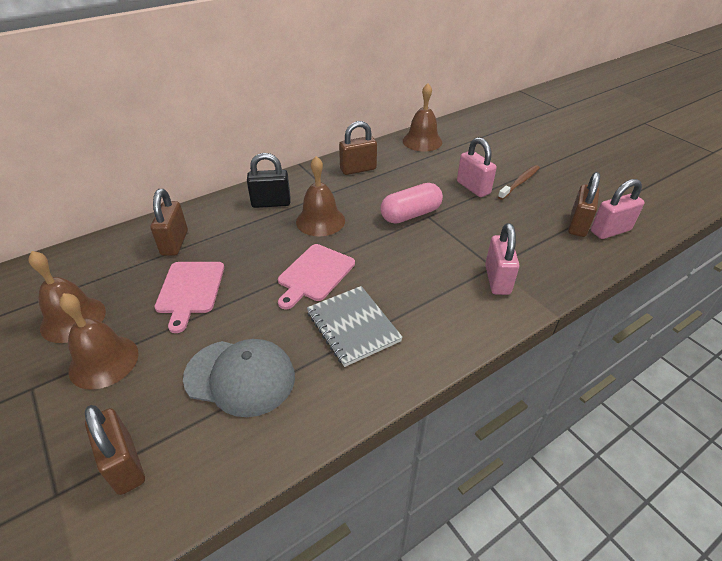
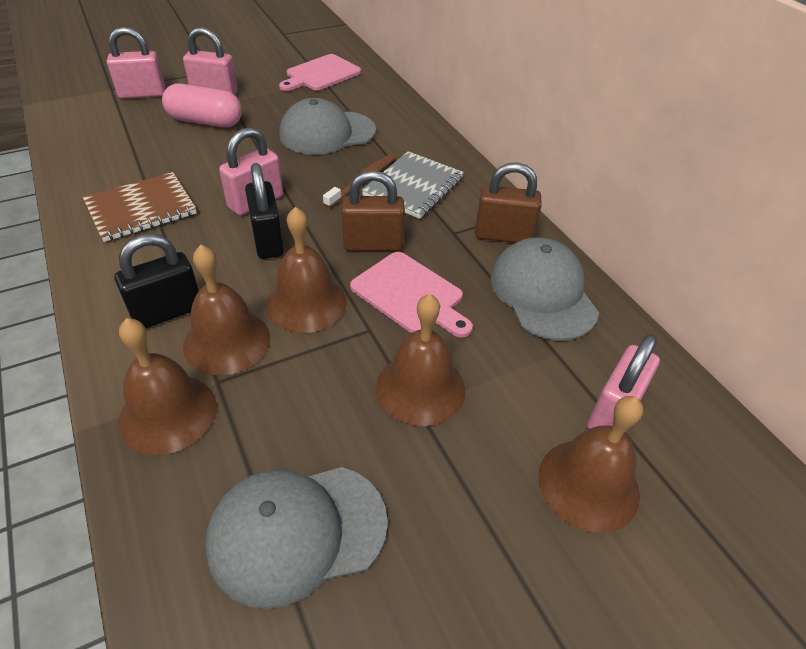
black padlock: [247,153,291,208] = 1 -> [114,234,199,329] [245,163,284,259] = 2
brown bell: [28,251,106,343] [59,293,139,390] [296,156,345,236] [403,83,442,152] = 4 -> [118,318,217,455] [183,245,270,375] [266,207,347,333] [376,294,465,426] [538,396,643,533] = 5
brown notebook: none = 0 -> [83,172,197,242] = 1
brown padlock: [85,405,145,495] [150,189,188,256] [339,121,377,175] [568,172,600,237] = 4 -> [342,170,405,251] [475,162,542,243] = 2
grey cap: [183,339,295,417] = 1 -> [205,467,388,609] [279,98,376,155] [490,237,599,341] = 3
pink padlock: [457,137,497,197] [485,223,520,295] [591,179,645,239] = 3 -> [107,27,165,99] [183,27,238,95] [219,127,283,216] [587,334,660,429] = 4

